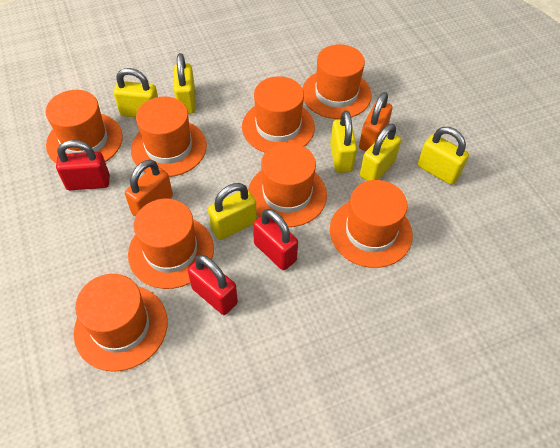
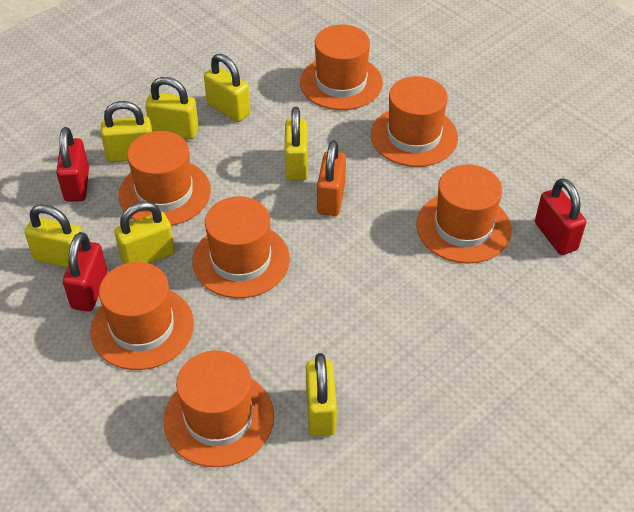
orange hat: [46,90,123,163] [74,274,168,372] [128,199,214,289] [131,96,207,177] [242,76,315,153] [248,143,327,227] [302,44,371,119] [330,180,413,268] = 8 -> [90,262,194,370] [119,131,211,226] [163,350,274,467] [192,196,290,298] [300,25,383,110] [371,76,458,167] [416,164,511,264] = 7
orange padlock: [125,159,173,217] [359,92,392,151] = 2 -> [317,140,346,216] = 1
yellow padlock: [113,68,158,118] [174,53,195,114] [208,183,257,240] [330,110,357,173] [360,124,401,181] [418,127,469,185] = 6 -> [25,204,82,268] [101,101,152,162] [114,201,175,264] [145,77,199,139] [204,54,251,122] [285,107,308,180] [306,353,337,436] = 7

